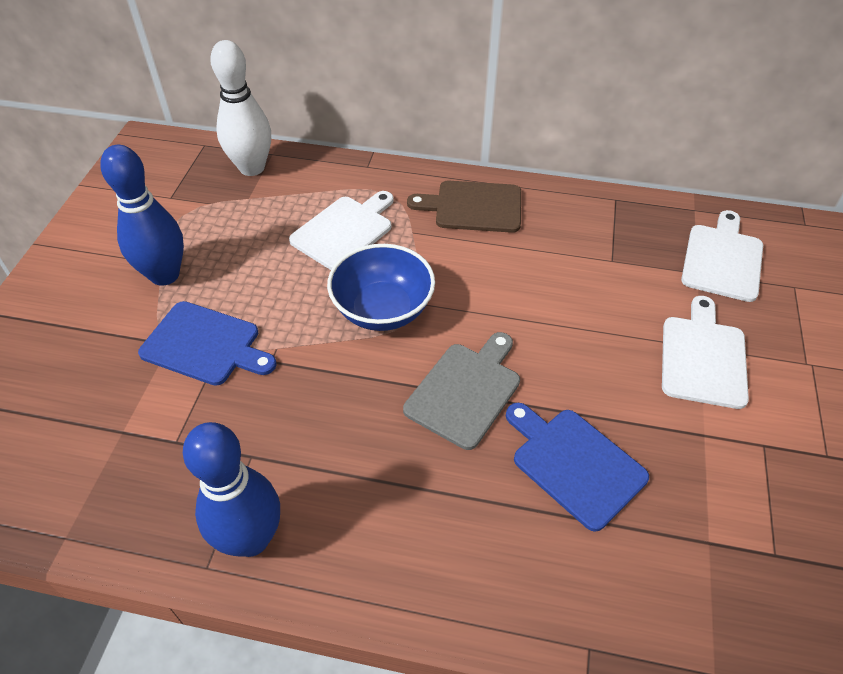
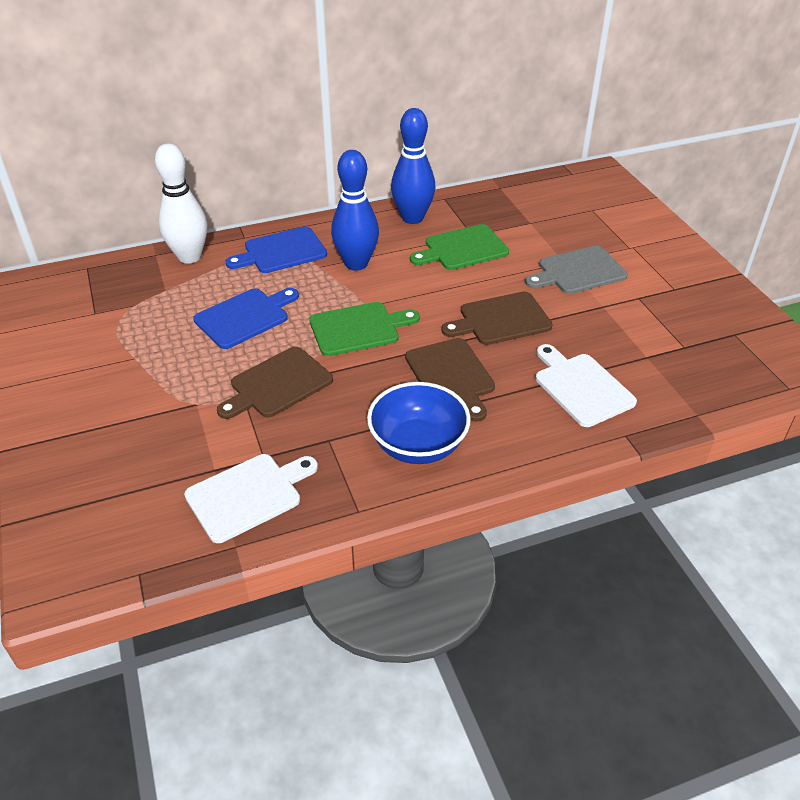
brown cutting board: [407,181,521,233] = 1 -> [217,346,333,419] [405,338,495,422] [441,291,553,345] = 3
green cutting board: none = 0 -> [309,302,420,356] [410,224,509,270] = 2
white cutting board: [289,191,394,270] [662,296,749,409] [681,210,763,302] = 3 -> [184,454,318,543] [535,344,637,427] = 2

